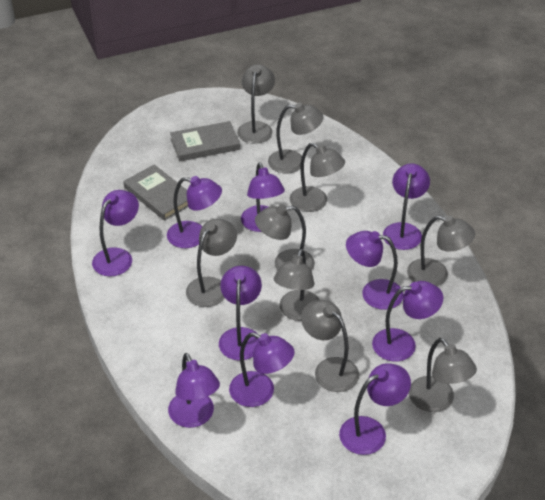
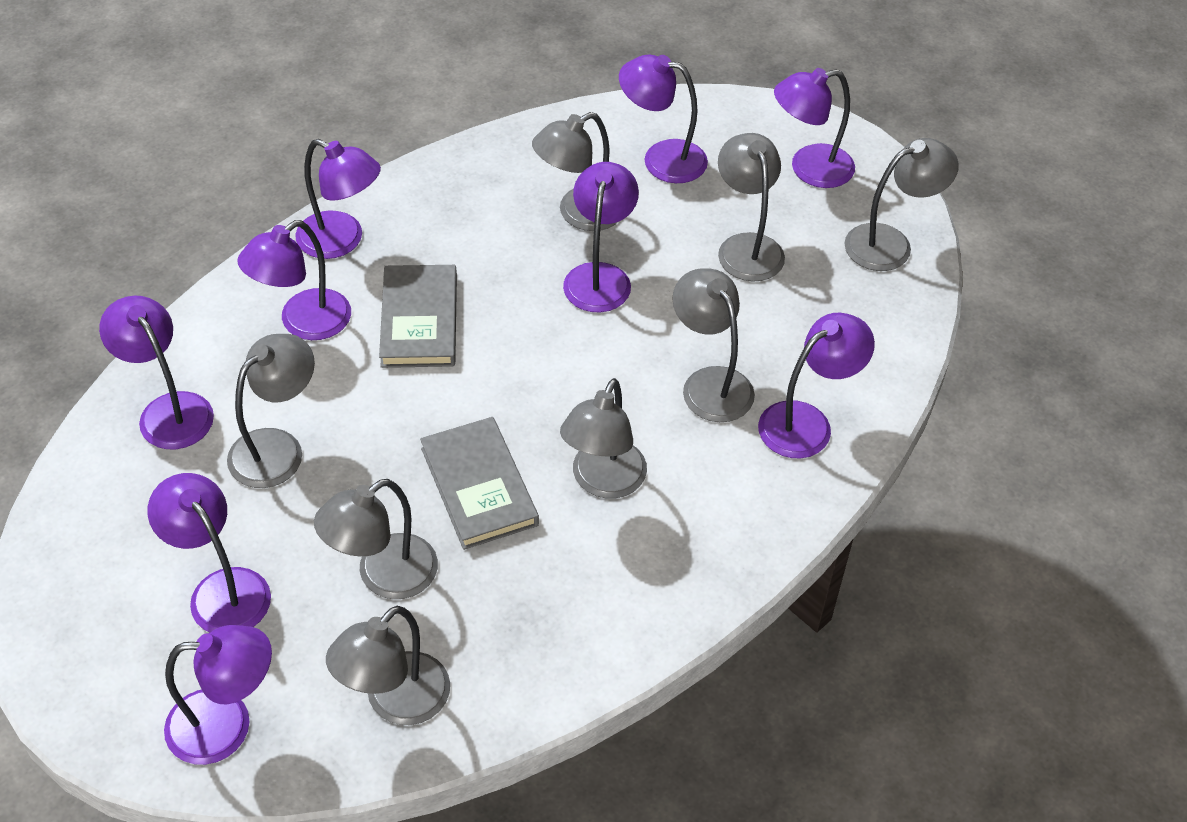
grey lamp: [186,219,237,307] [237,65,275,144] [255,204,315,271] [268,103,324,174] [274,249,320,321] [290,143,345,212] [301,300,359,392] [407,215,475,286] [409,338,477,412] = 9 -> [227,334,315,488] [314,479,438,599] [326,606,450,725] [532,112,618,231] [560,378,647,499] [673,268,755,422] [718,133,785,281] [845,138,959,271] = 8
purple lamp: [92,190,139,276] [167,176,222,248] [168,353,220,428] [219,266,262,360] [229,332,295,407] [241,162,285,232] [339,363,411,455] [346,231,404,310] [372,281,443,362] [383,163,430,250] = 10 -> [99,295,214,449] [148,473,271,632] [164,625,272,765] [237,220,351,340] [295,139,381,259] [563,162,639,312] [619,55,708,183] [758,313,875,458] [774,68,855,188] = 9

